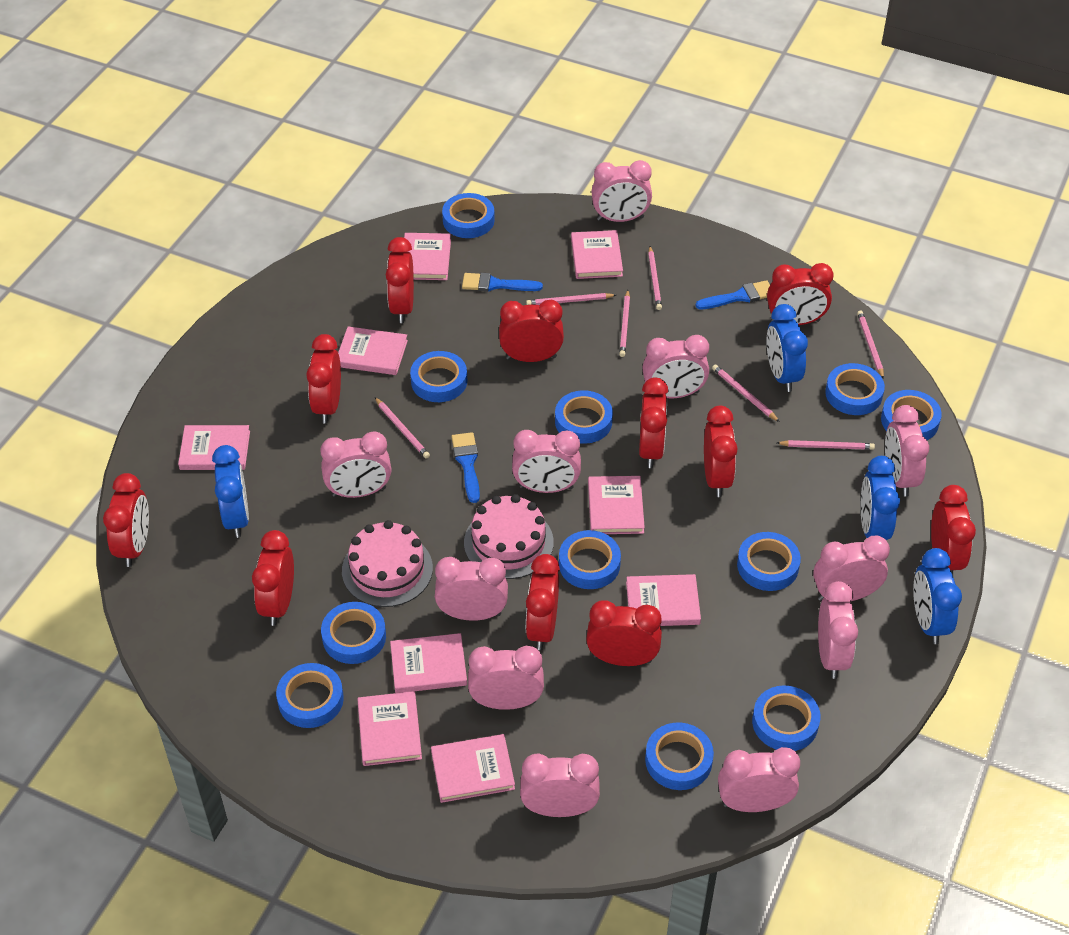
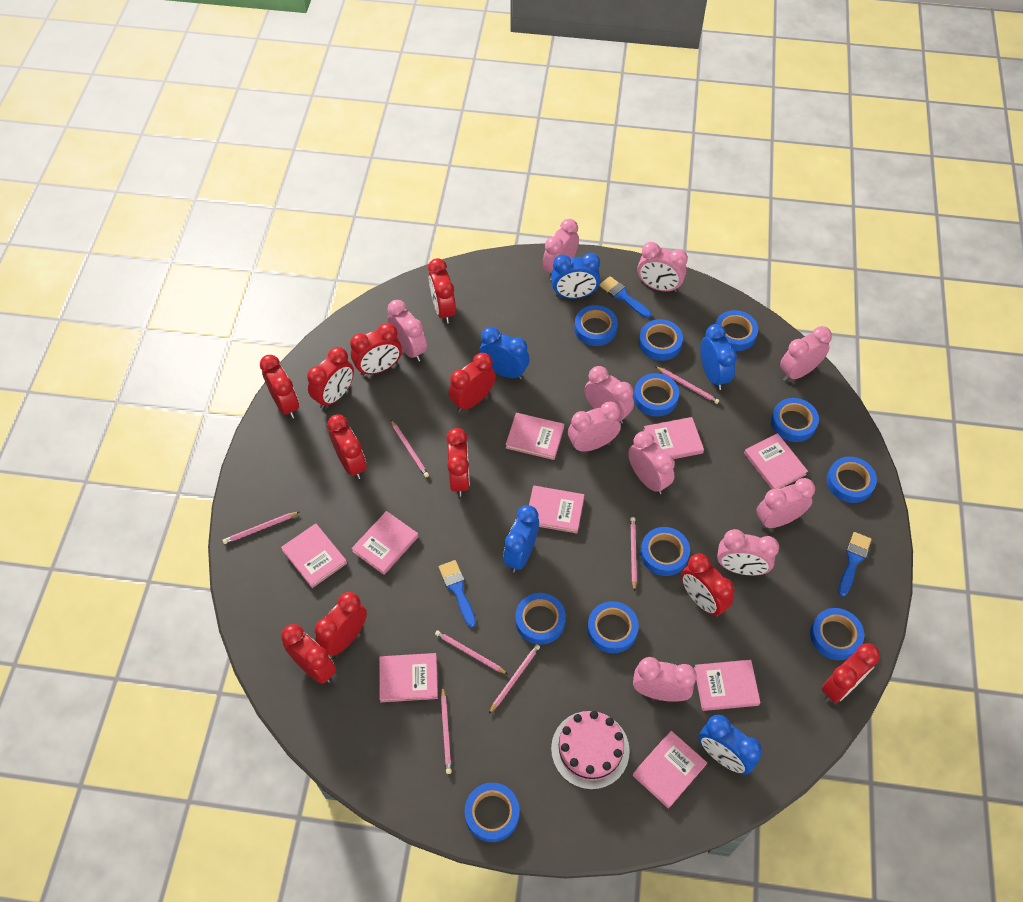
blue clock: [212,445,249,538] [767,304,808,392] [861,456,900,540] [913,548,962,644] = 4 -> [479,327,530,379] [503,505,539,572] [551,253,600,299] [698,715,762,775] [700,324,737,390] = 5
pink cake: [342,520,433,607] [464,494,554,579] = 2 -> [551,711,630,790] = 1
pink clock: [321,431,391,498] [435,557,508,621] [468,646,544,710] [512,430,581,493] [520,753,600,817] [591,160,652,222] [642,335,709,398] [718,747,800,812] [813,536,890,601] [818,581,858,679] [885,405,929,497] = 11 -> [387,300,427,362] [542,219,579,280] [568,401,621,452] [584,366,634,424] [628,431,675,494] [633,657,697,702] [637,242,688,292] [717,529,779,575] [756,478,815,528] [780,326,832,381] = 10

